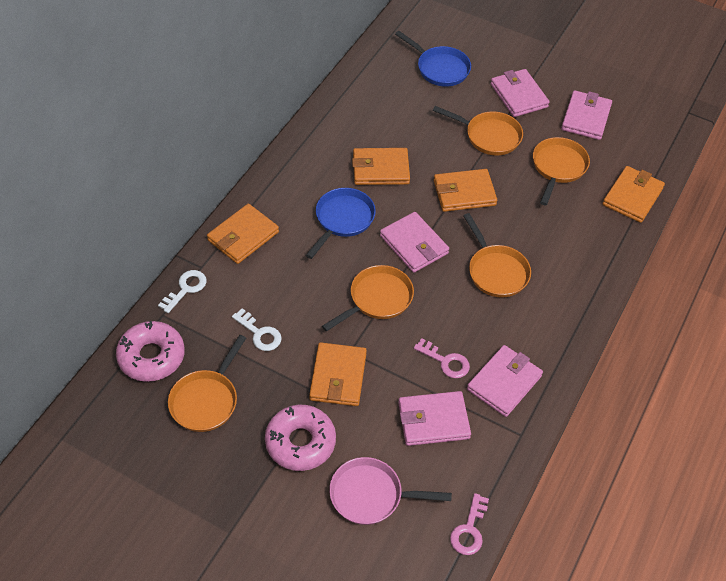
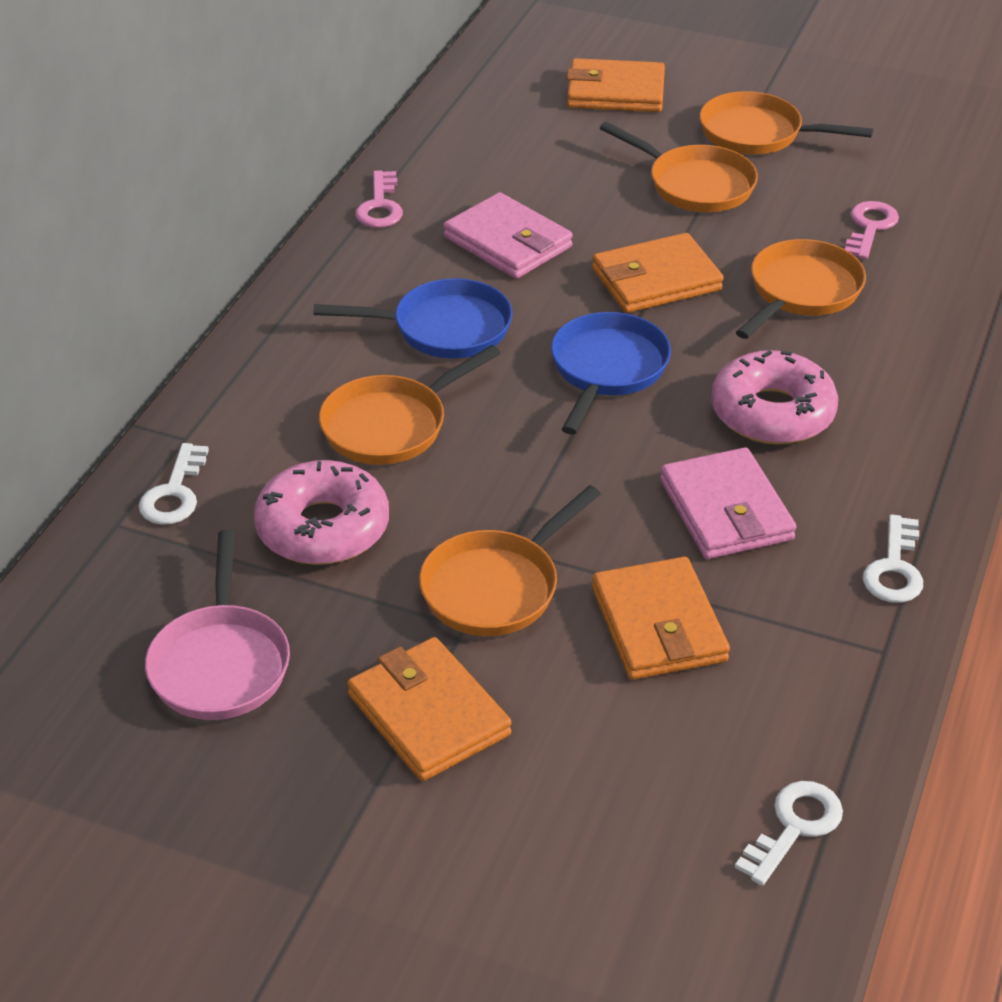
orange wallet: [207,204,279,264] [309,342,367,406] [352,148,410,185] [434,169,497,212] [603,166,665,223] = 5 -> [347,637,511,781] [566,58,665,112] [592,233,724,313] [592,557,730,680] = 4
pink wallet: [380,212,449,273] [398,391,471,446] [467,345,543,417] [491,69,550,117] [561,90,612,140] = 5 -> [443,192,573,279] [660,447,796,559] = 2
white key: [158,270,207,313] [232,308,282,351] = 2 -> [139,443,209,525] [735,781,843,886] [863,514,923,603] = 3

